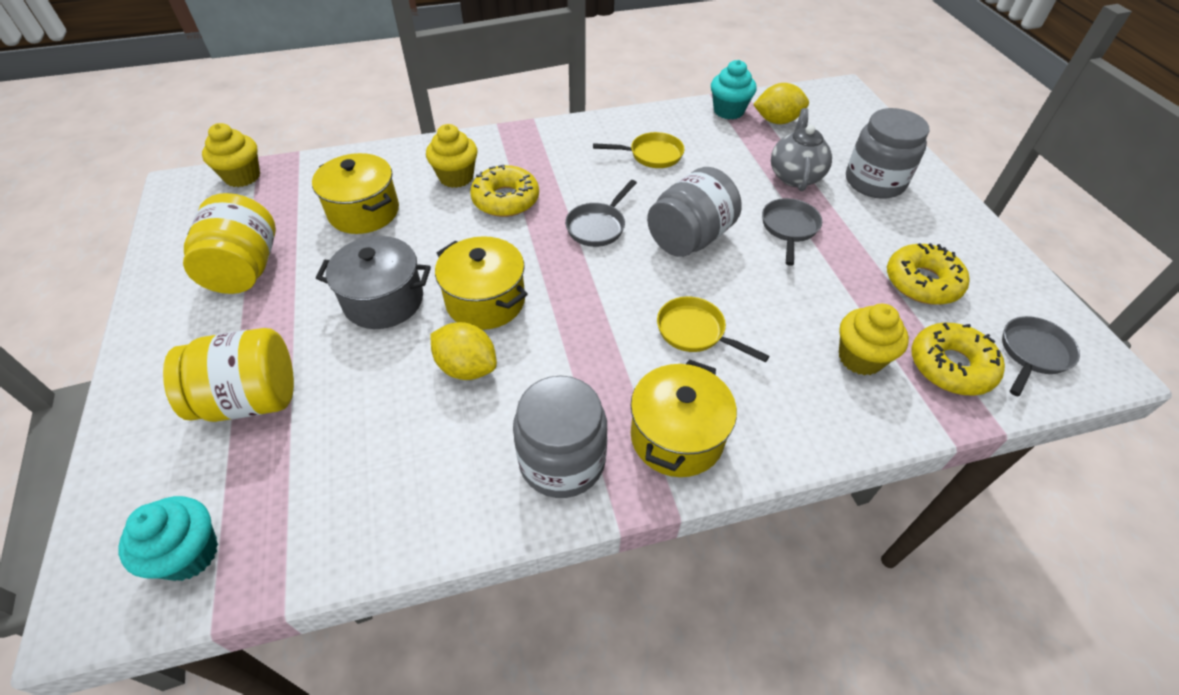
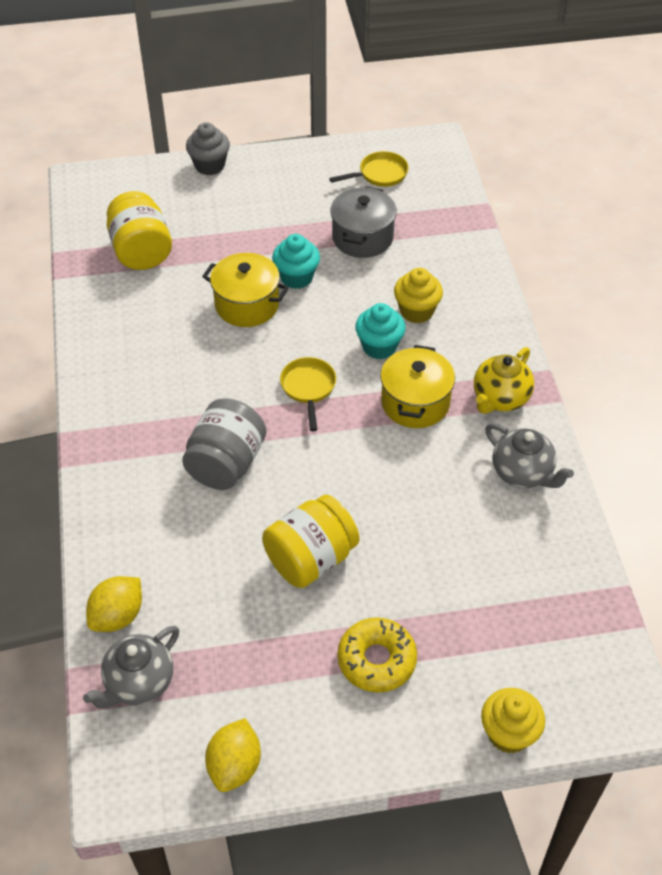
grey cupcake: none = 0 -> [186,122,230,175] = 1
grey jar: [513,375,607,498] [647,167,742,257] [846,108,930,199] = 3 -> [182,399,266,490] = 1
grey pan: [565,180,637,247] [762,198,822,266] [1002,316,1080,396] = 3 -> none = 0
grey teapot: [771,108,832,191] = 1 -> [83,626,179,709] [485,423,574,488] = 2
yellow cupcake: [202,123,260,187] [426,124,478,188] [839,304,909,375] = 3 -> [394,268,443,323] [481,688,545,754] = 2
yellow donut: [470,164,539,217] [887,243,970,305] [911,322,1005,396] = 3 -> [338,617,417,693] = 1
yellow pot: [312,153,399,234] [435,236,528,330] [631,359,737,477] = 3 -> [202,253,289,327] [380,345,455,428] = 2
yellow teapot: none = 0 -> [474,347,534,414] = 1

